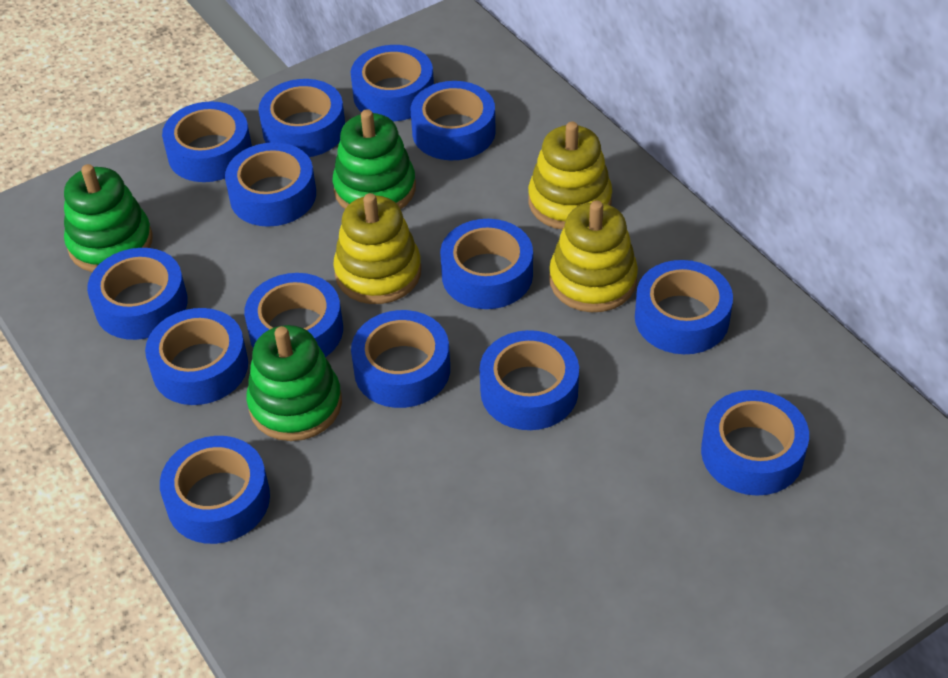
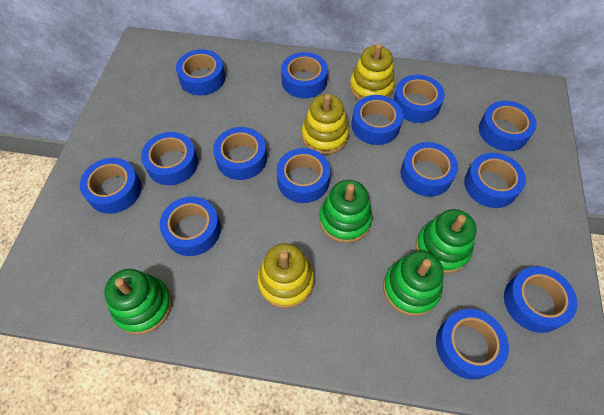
green stacking toy: [64,164,153,272] [246,325,342,441] [333,109,416,209] = 3 -> [104,269,172,335] [319,180,373,243] [383,251,444,316] [416,209,477,273] = 4

